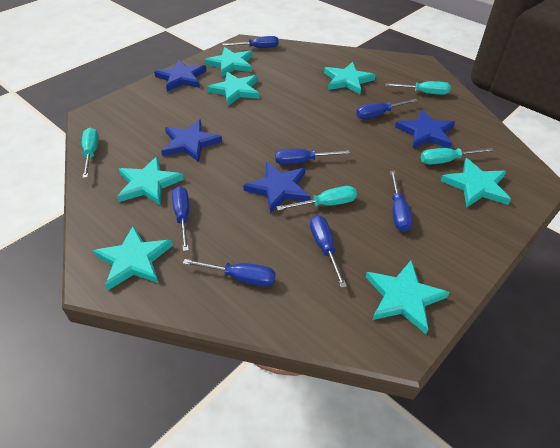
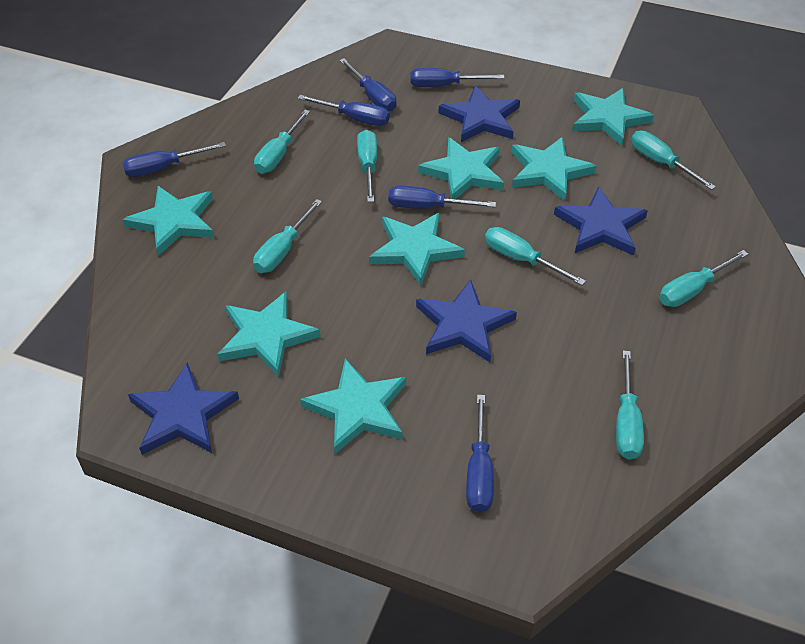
blue screwdriver: [172,186,189,251] [183,259,275,286] [222,36,279,48] [275,149,350,165] [310,215,347,288] [356,99,417,119] [390,171,413,232] = 7 -> [122,142,226,177] [298,95,390,126] [339,58,396,111] [388,186,496,209] [410,68,505,87] [466,395,494,513] = 6
turquoise screwdriver: [82,127,99,178] [276,186,357,211] [385,81,451,95] [421,148,494,165] = 4 -> [253,199,322,273] [254,110,310,174] [357,130,377,202] [485,227,586,286] [616,351,644,460] [631,130,716,190] [659,250,748,307] = 7

